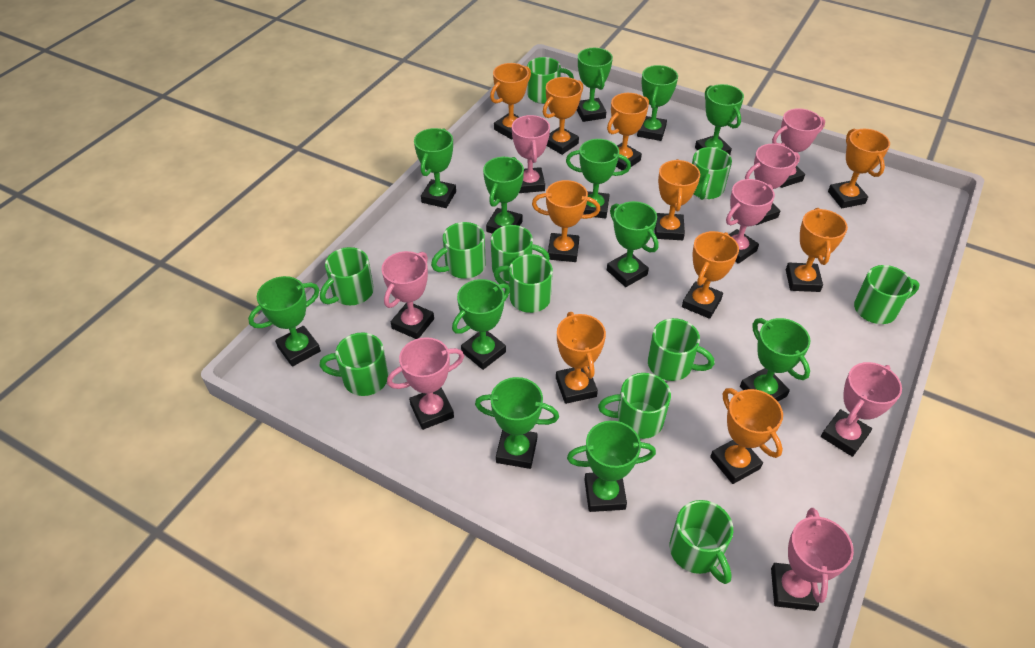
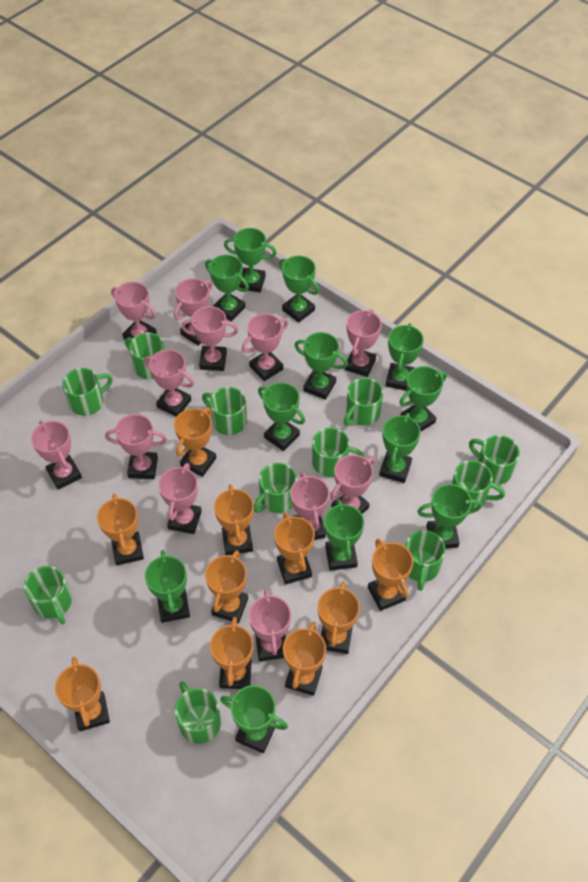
pink trophy: [382,251,434,339] [387,337,464,430] [512,115,550,193] [726,179,775,264] [745,144,800,225] [771,508,854,611] [772,108,825,188] [821,362,902,457] = 8 -> [31,420,82,490] [105,414,167,479] [111,282,157,339] [144,349,194,417] [158,463,202,534] [173,278,212,346] [181,306,238,371] [242,313,288,381] [249,588,291,661] [290,472,330,540] [330,455,375,514] [345,309,382,377] = 12

